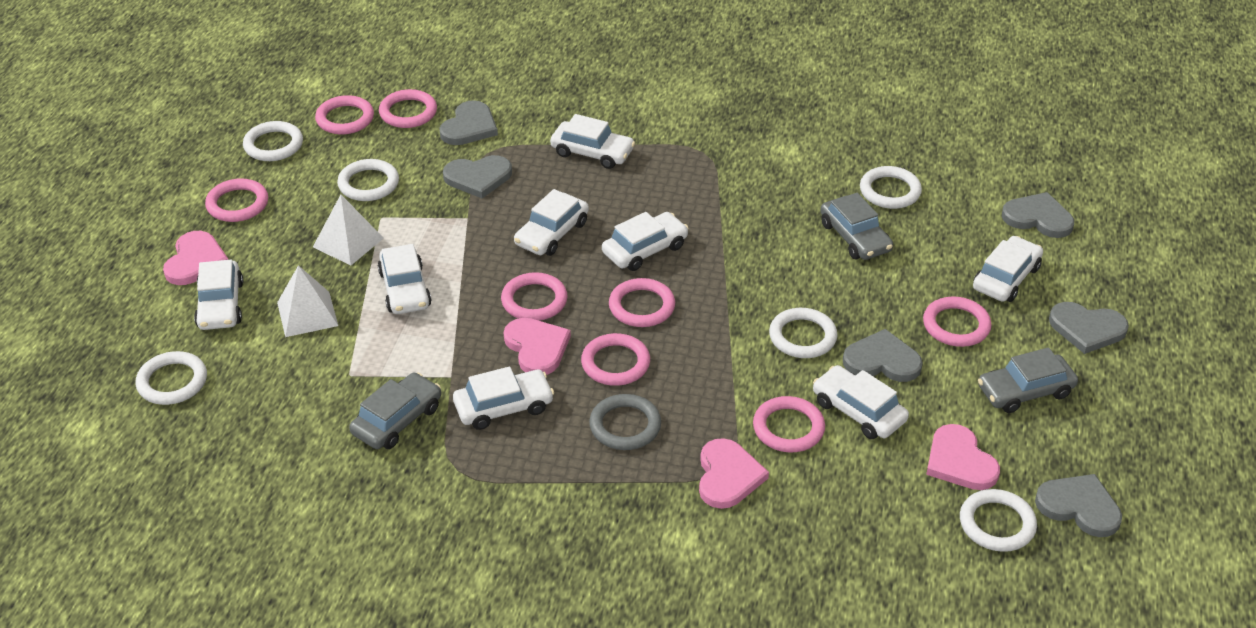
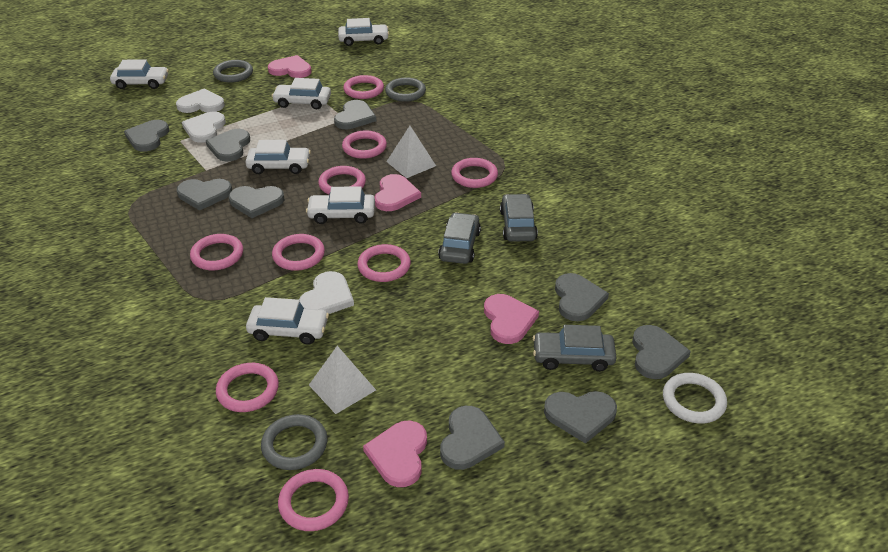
grey heart: [439,100,498,145] [443,155,512,198] [843,329,923,382] [1002,192,1074,238] [1035,474,1122,537] [1049,302,1129,354] = 6 -> [124,120,169,152] [177,179,232,211] [206,129,250,161] [229,186,284,218] [334,100,376,129] [440,406,505,470] [544,391,617,444] [555,273,609,321] [632,325,691,379] = 9
grey ring: [589,394,661,450] = 1 -> [213,60,253,83] [261,414,328,470] [385,77,426,102] = 3
pink ring: [205,178,268,222] [315,95,374,134] [379,89,437,128] [501,272,568,321] [581,333,650,386] [609,278,675,327] [753,396,825,452] [923,297,991,347] = 8 -> [190,234,243,270] [216,363,279,412] [272,234,325,271] [278,469,349,531] [318,166,366,194] [342,131,387,159] [343,75,384,99] [357,244,411,282] [451,158,498,188] = 9
white car: [194,260,243,330] [378,244,432,314] [453,366,554,430] [514,189,589,256] [550,114,635,169] [602,212,689,271] [813,365,909,439] [973,236,1043,302] = 8 -> [110,60,169,89] [245,140,311,174] [246,297,329,345] [272,78,331,109] [306,186,375,224] [338,18,389,46] = 6
white heart: none = 0 -> [176,88,225,113] [182,112,226,143] [299,271,354,314] = 3
white ring: [136,351,207,405] [243,121,303,161] [337,159,399,201] [769,308,838,358] [860,166,922,209] [960,489,1037,552] = 6 -> [663,373,727,424] = 1

